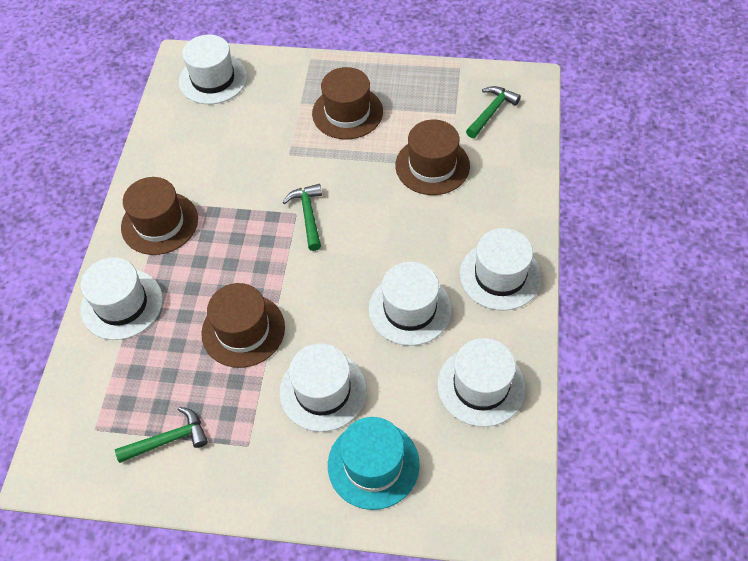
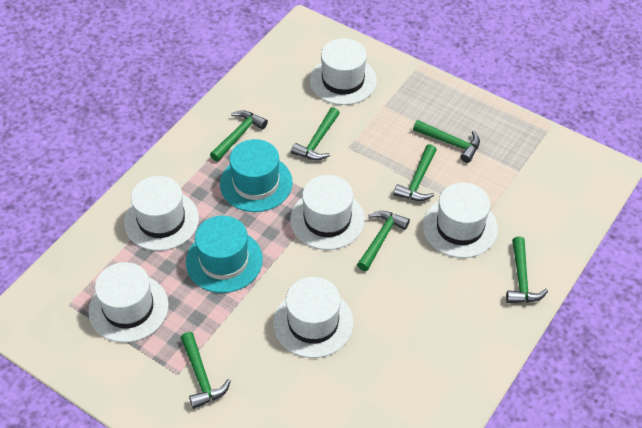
brown hat: [121,177,198,255] [201,283,285,368] [312,67,383,139] [395,120,470,195] = 4 -> none = 0
green hammer: [115,407,208,463] [282,184,322,251] [466,86,521,138] = 3 -> [181,332,231,409] [210,110,268,162] [291,107,340,160] [357,211,410,271] [394,144,437,201] [413,120,480,163] [506,237,548,303] = 7
turquoise hat: [328,417,420,510] = 1 -> [186,215,263,293] [220,139,293,212] = 2

